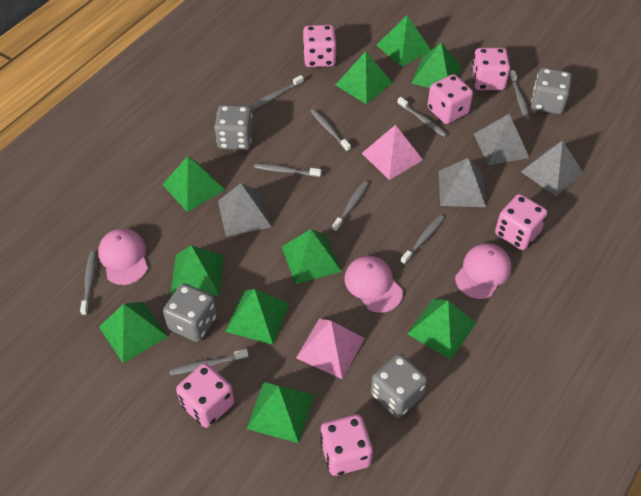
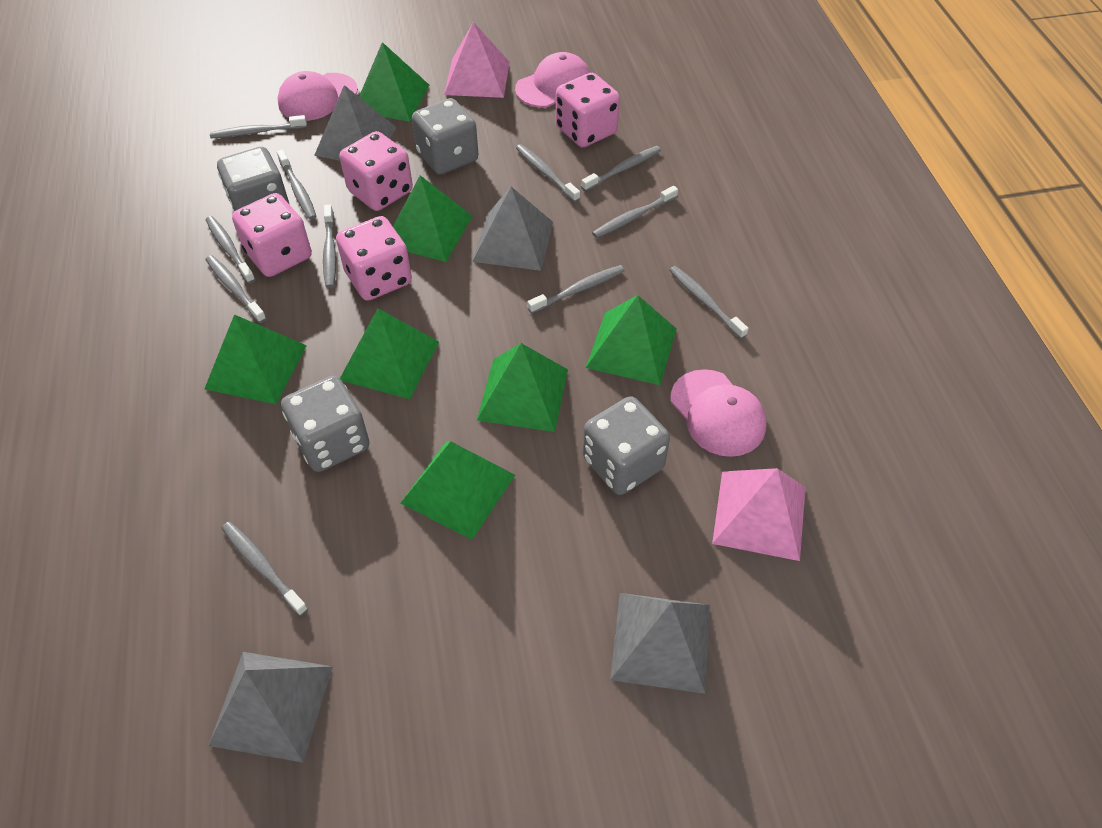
green pyramid: [99,302,168,363] [162,156,225,212] [170,245,223,296] [225,289,289,345] [247,382,314,443] [282,229,342,284] [336,51,393,104] [377,15,431,67] [407,299,476,360] [411,42,461,88] = 10 -> [204,315,307,404] [340,308,439,399] [359,42,429,122] [393,175,472,262] [400,441,515,540] [477,343,568,432] [586,295,676,385] = 7
grey toothbrush: [80,251,96,315] [169,349,248,375] [251,75,304,109] [254,163,322,177] [311,109,351,152] [332,181,369,232] [397,97,448,137] [400,215,444,264] [509,70,530,120] = 9 -> [206,216,255,284] [206,255,266,323] [210,115,307,138] [222,522,308,616] [277,149,317,220] [323,205,336,288] [516,144,580,202] [527,265,625,313] [581,146,661,191] [592,186,678,238] [669,266,749,339] = 11
pink dice: [176,363,234,428] [303,25,337,67] [320,414,373,476] [427,74,473,124] [471,48,510,90] [495,194,548,250] = 6 -> [232,193,312,277] [336,216,412,301] [339,131,413,211] [556,73,620,147] = 4

